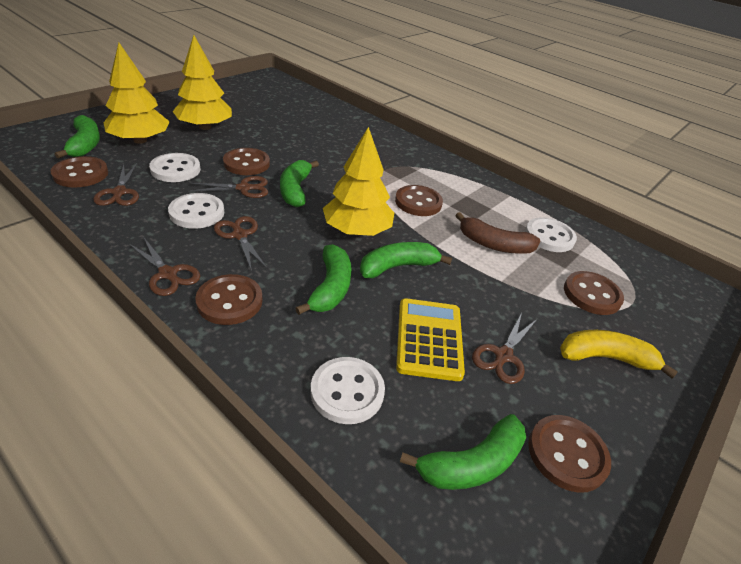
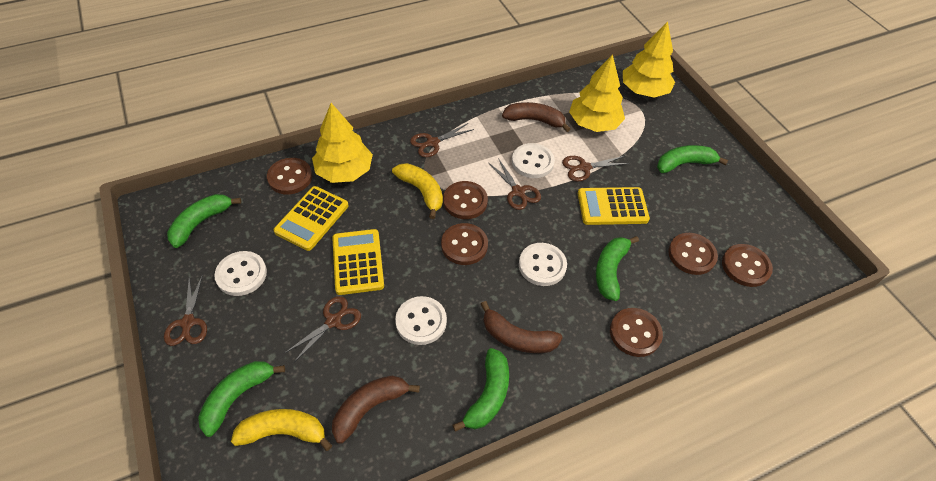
brown banana: [455,212,541,254] = 1 -> [332,376,420,444] [481,301,563,353] [502,102,571,132] = 3
yellow banana: [560,330,678,379] = 1 -> [231,409,332,451] [392,163,443,219] = 2
yellow calculator: [396,298,465,381] = 1 -> [273,186,349,251] [332,229,384,295] [578,187,650,225] = 3

